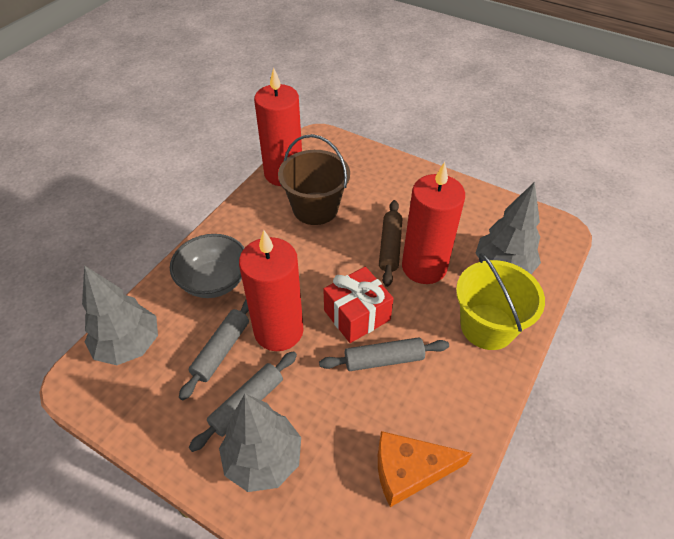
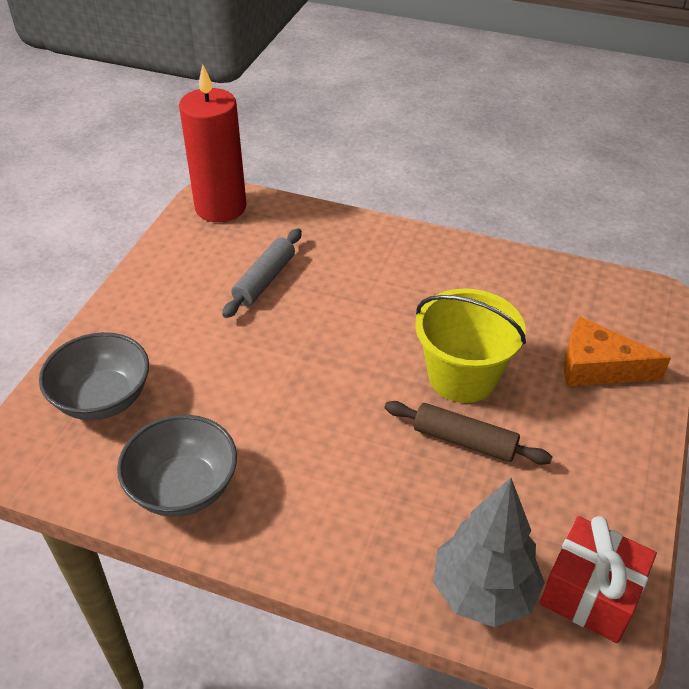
brown bucket: [278,134,350,225] = 1 -> none = 0
grey bowl: [170,234,244,298] = 1 -> [39,332,149,420] [117,415,237,517] = 2
grey rolling pin: [179,300,249,400] [189,351,297,452] [319,337,449,371] = 3 -> [222,228,302,318] = 1
grey tree: [82,265,158,365] [219,394,301,492] [476,182,541,274] = 3 -> [433,478,545,627] = 1
red candle: [239,230,304,351] [254,67,302,186] [402,162,465,284] = 3 -> [179,65,247,222] = 1

